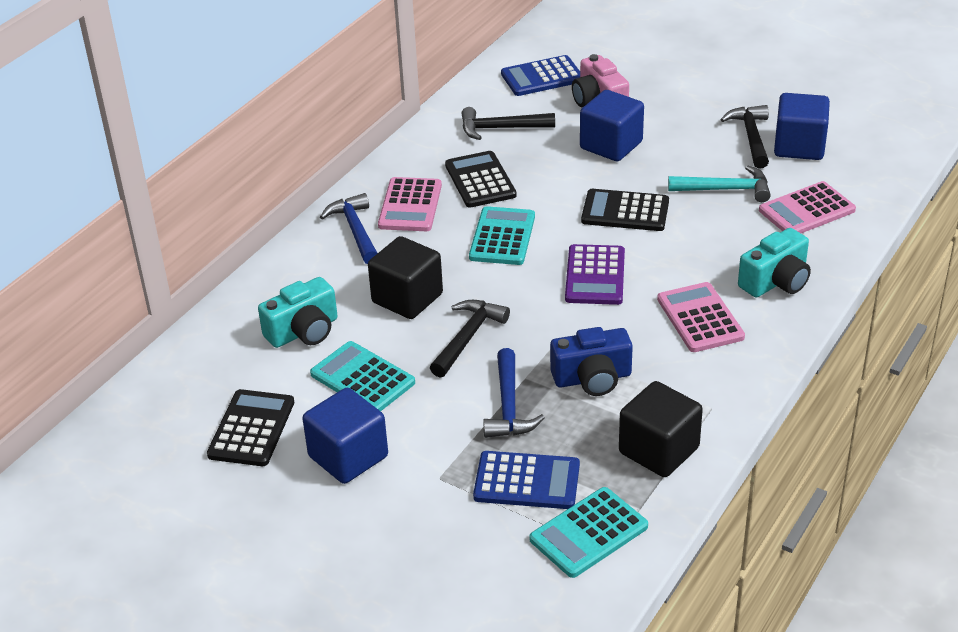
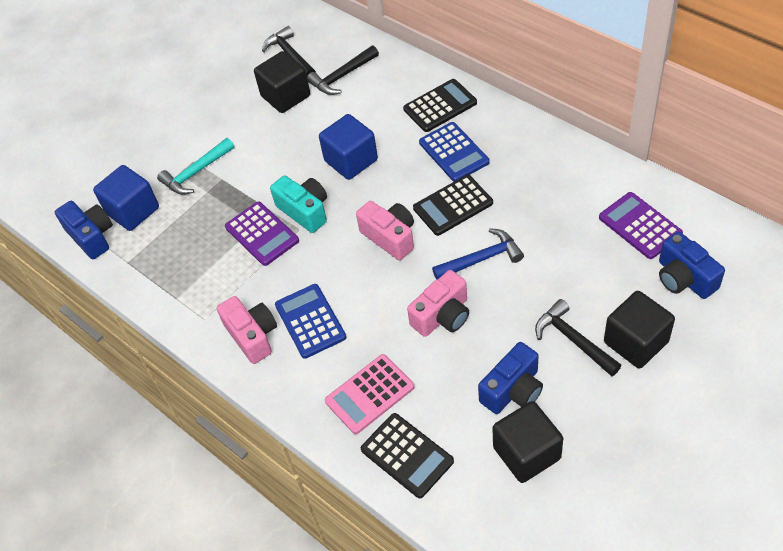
black cube: [368,236,443,319] [619,381,703,477] = 2 -> [254,51,310,113] [493,401,563,483] [604,291,675,368] = 3
blue camera: [550,327,633,396] = 1 -> [55,201,113,259] [478,342,543,414] [659,232,725,299] = 3
blue cube: [302,388,388,484] [580,90,644,161] [774,93,830,160] = 3 -> [93,165,159,231] [319,114,378,180] = 2
blue hammer: [320,193,378,264] [483,348,545,438] = 2 -> [432,228,524,280] = 1
pink calculator: [378,177,442,231] [657,282,745,352] [759,181,856,233] = 3 -> [325,354,414,434] = 1
pink camera: [572,54,629,108] = 1 -> [217,296,277,364] [356,201,414,260] [407,270,469,337] = 3
purple calculator: [565,244,625,305] = 1 -> [225,202,299,266] [599,192,683,259] = 2
turquoise calculator: [310,341,415,411] [469,206,535,265] [530,487,648,578] = 3 -> none = 0
turquoise camera: [258,277,338,348] [738,228,811,297] = 2 -> [270,175,327,233] = 1

